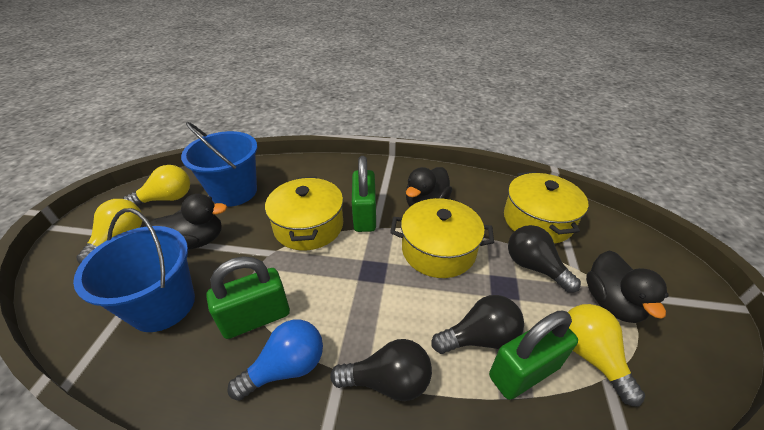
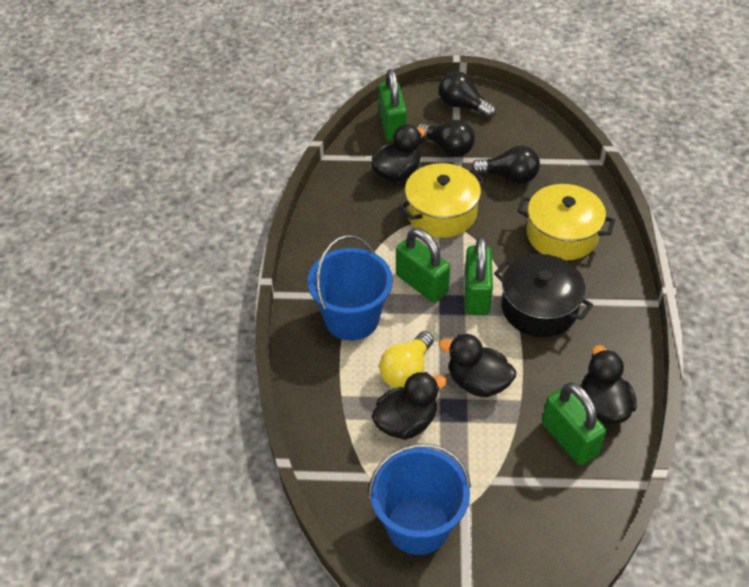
black duck: [150,194,227,249] [406,167,452,207] [586,250,669,323] = 3 -> [371,124,426,182] [371,372,447,440] [439,334,516,397] [581,345,637,424] = 4
black pot: none = 0 -> [494,254,593,337] = 1
blue light bulb: [227,319,323,401] = 1 -> none = 0
green padlock: [206,256,290,339] [352,156,376,232] [489,311,578,400] = 3 -> [379,69,407,141] [396,228,450,303] [465,236,493,315] [542,383,606,465] = 4
yellow light bulb: [76,199,142,264] [123,165,190,206] [568,304,645,407] = 3 -> [379,331,434,388] = 1
yellow pot: [265,177,343,250] [390,198,494,278] [504,172,588,244] = 3 -> [399,163,485,238] [517,184,615,260] = 2

